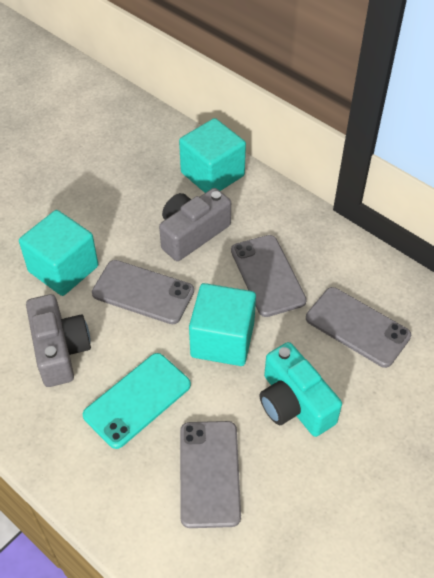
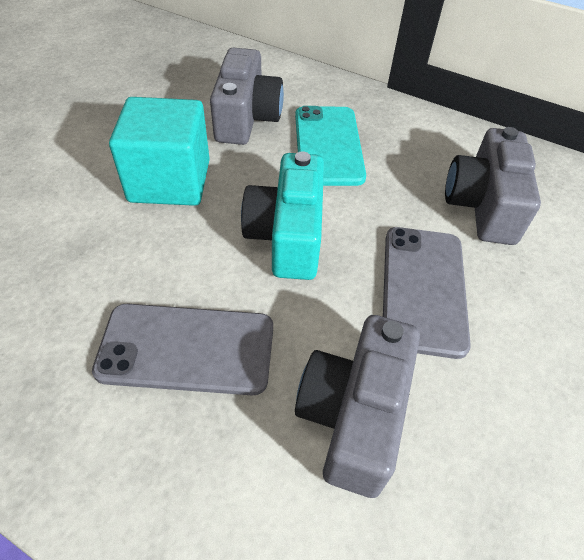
grey camera: [26,294,91,387] [159,188,231,261] = 2 -> [210,48,284,145] [295,315,420,498] [445,127,541,245] = 3
grey phone: [92,260,194,324] [180,421,241,528] [231,235,307,317] [306,287,411,368] = 4 -> [92,304,273,396] [383,227,471,359] = 2
turquoise cube: [19,210,98,296] [179,118,246,193] [189,283,256,366] = 3 -> [109,97,210,206] = 1

